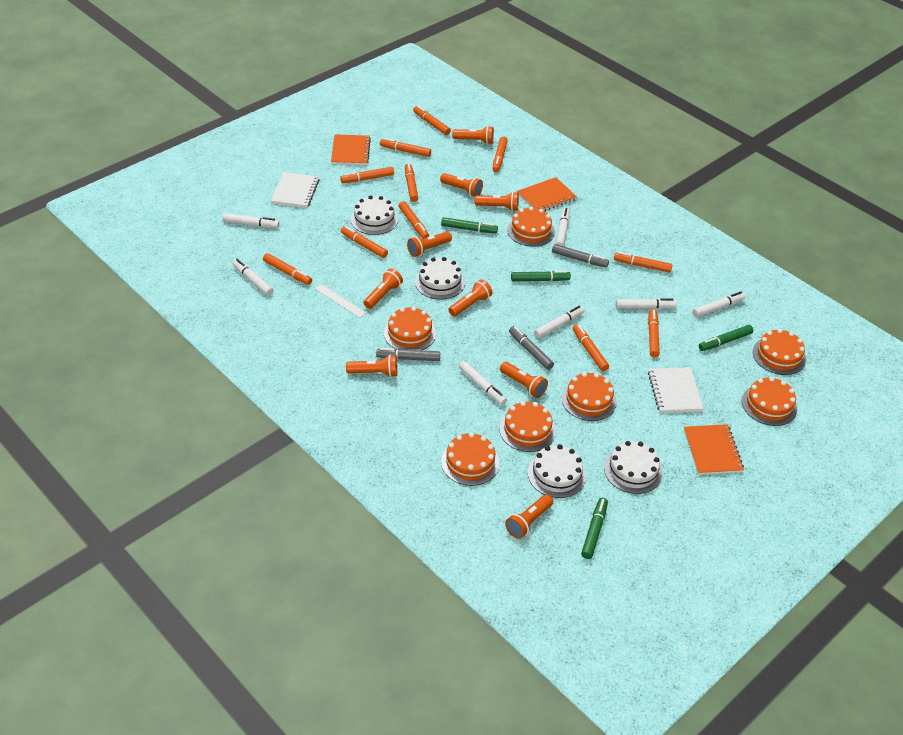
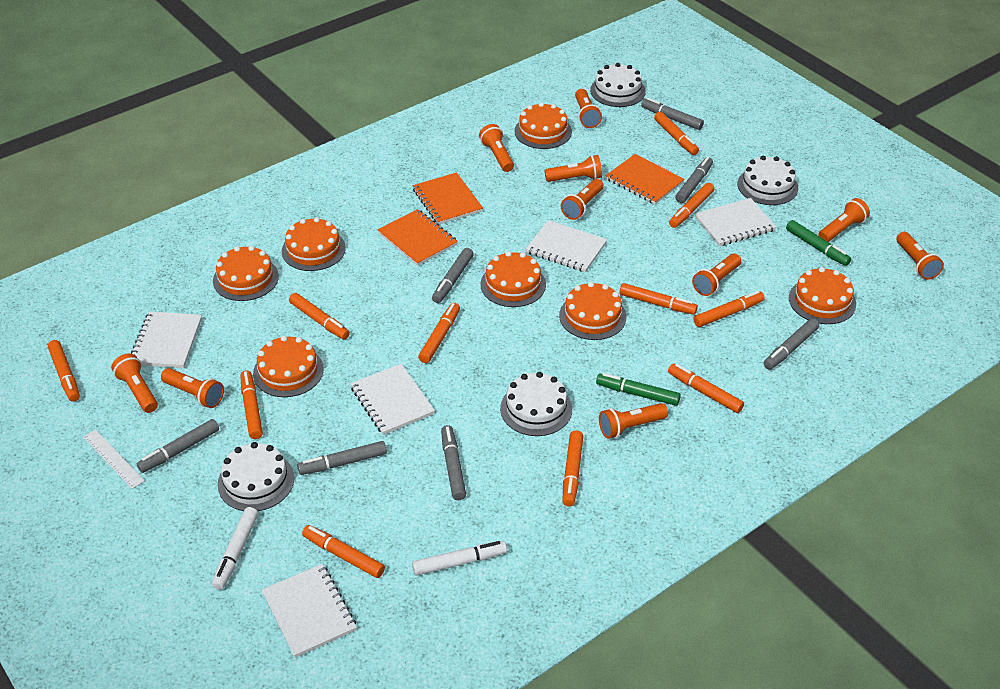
green marker: [441,217,498,233] [511,271,571,281] [581,498,608,559] [699,325,753,351] = 4 -> [596,373,681,406] [786,220,851,266] = 2
grey marker: [376,348,440,361] [509,326,554,370] [552,244,609,267] = 3 -> [137,419,219,473] [297,441,387,475] [432,248,474,303] [441,425,466,500] [641,98,704,130] [675,157,713,203] [764,319,819,370] = 7
orange flashlight: [346,355,398,377] [364,268,403,309] [407,232,452,257] [440,173,483,197] [448,279,492,317] [452,126,494,144] [475,192,519,211] [500,362,548,398] [505,494,553,539] = 9 -> [111,353,158,413] [161,368,224,408] [479,124,514,172] [545,155,602,182] [561,179,604,220] [575,89,602,128] [599,403,668,439] [692,253,741,296] [818,198,870,242] [896,232,944,280] = 10
white marker: [222,213,279,228] [232,259,274,296] [459,361,507,405] [534,306,584,338] [555,208,570,246] [616,299,677,309] [693,292,746,317] = 7 -> [212,507,258,590] [412,541,507,576] = 2
white notebook: [271,172,319,208] [648,367,704,413] = 2 -> [131,312,202,368] [262,564,357,658] [350,363,435,435] [526,220,607,272] [695,198,776,246] = 5

